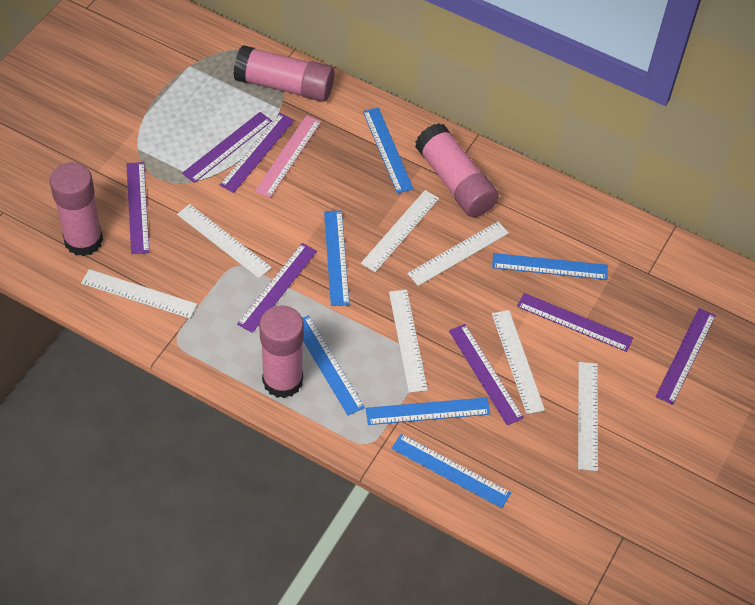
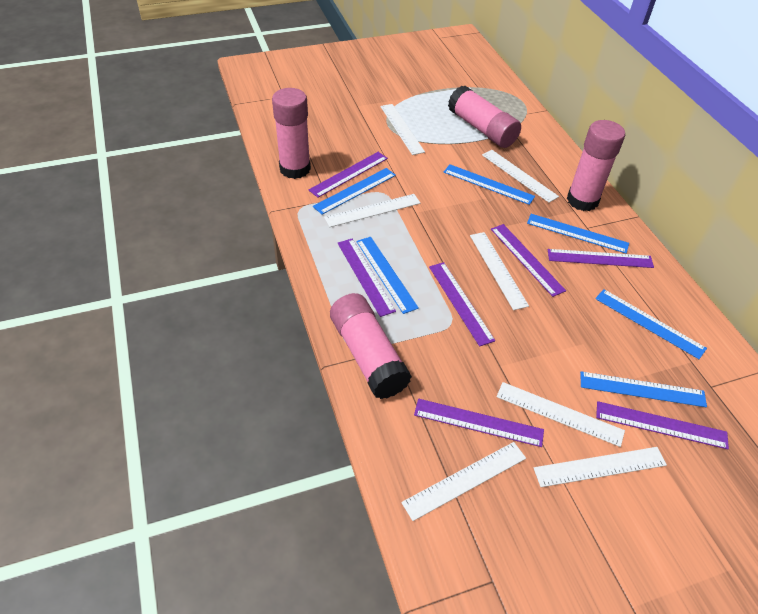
pink ruler: [255,115,321,198] = 1 -> none = 0

